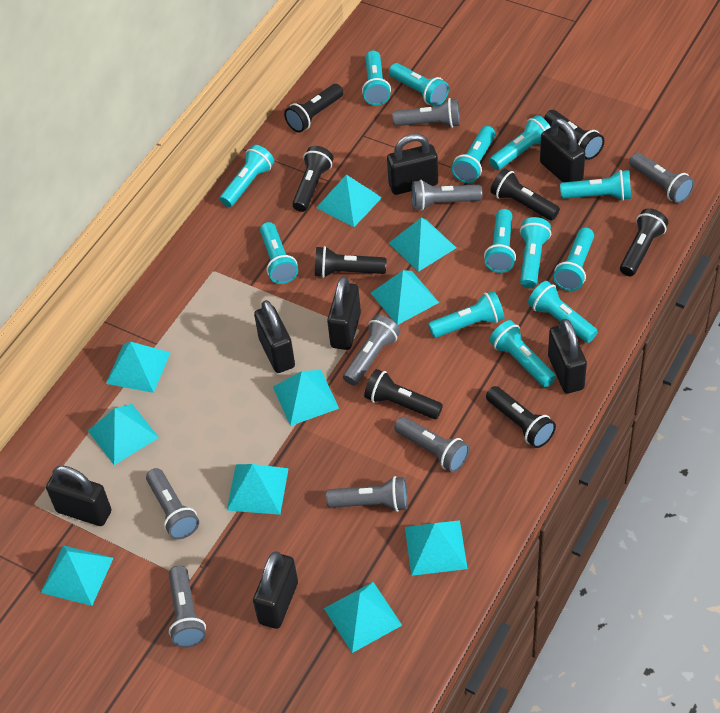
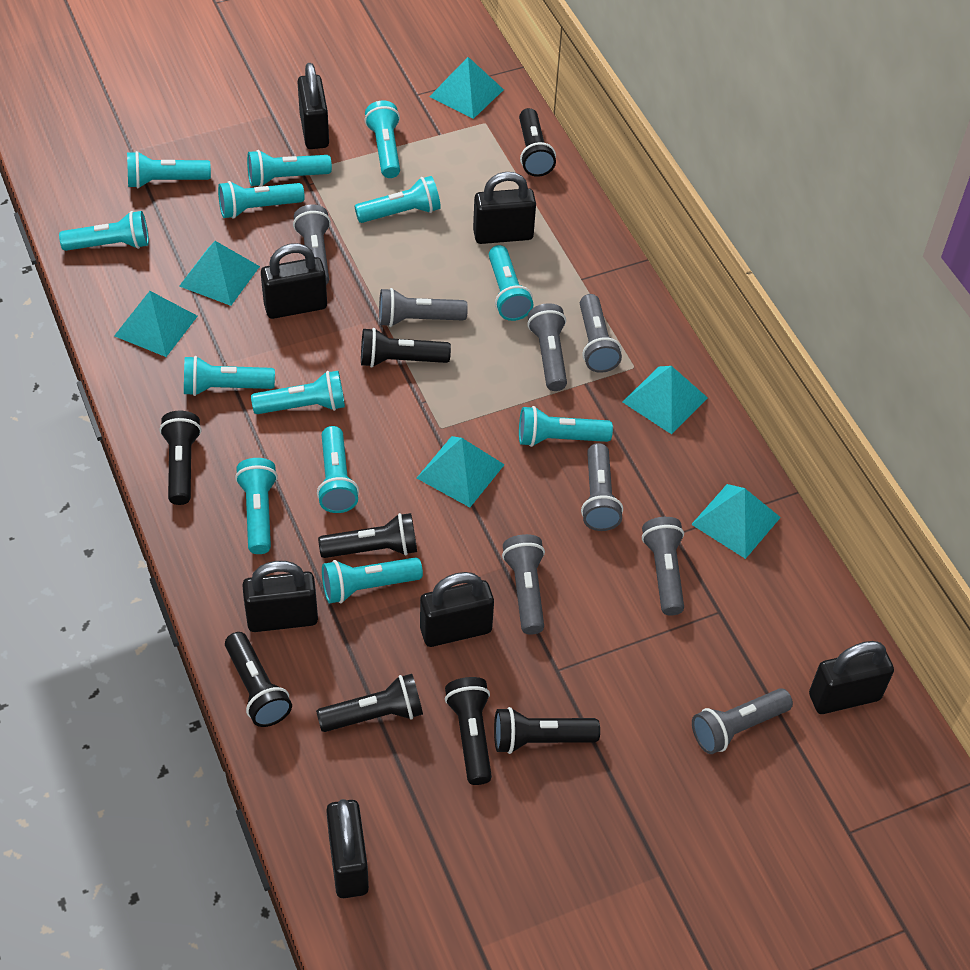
turquoise pyramid: [41,545,113,606] [88,404,159,465] [106,341,171,393] [227,464,289,515] [273,370,339,426] [316,175,382,227] [324,582,402,653] [371,270,439,325] [389,218,456,272] [405,520,468,576] = 10 -> [114,291,198,357] [179,241,260,306] [417,436,505,507] [429,57,504,119] [623,366,708,434] [691,484,781,559] = 6

